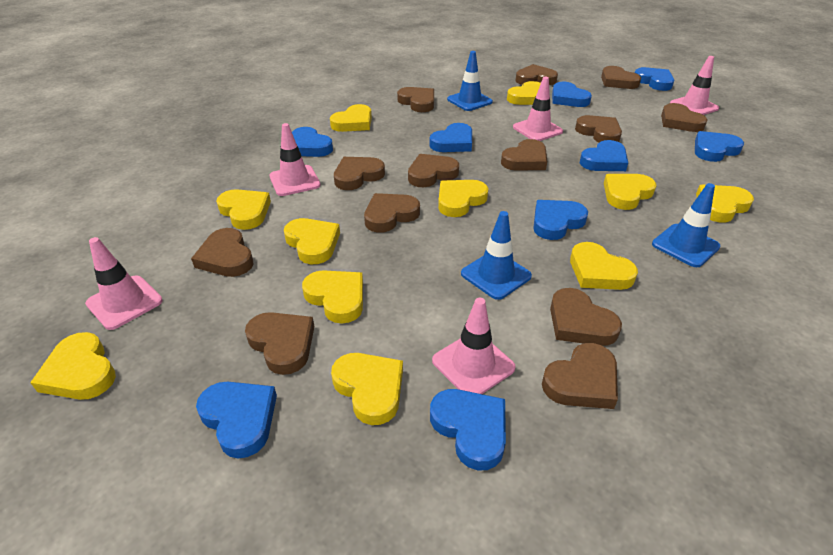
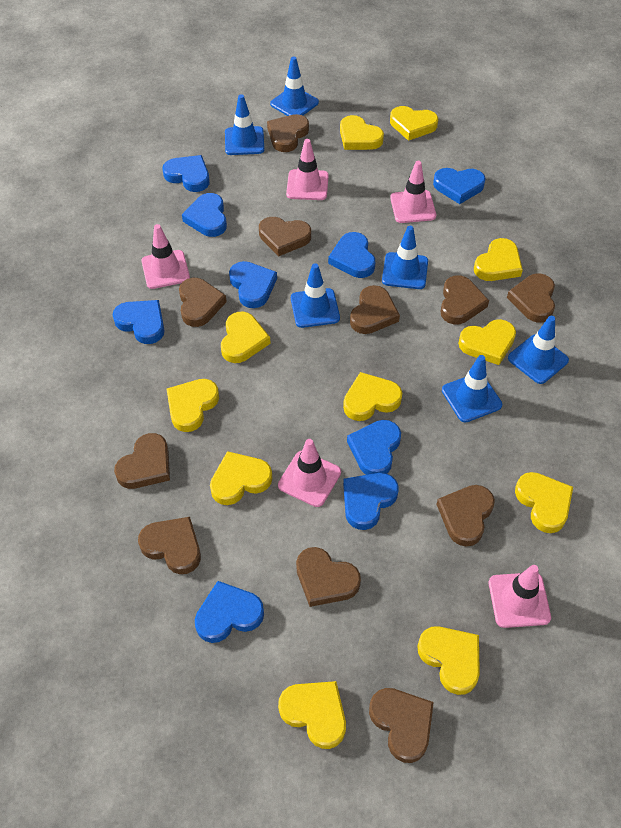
blue traffic cone: [447,51,493,111] [461,211,532,300] [652,183,720,267] = 3 -> [225,94,264,155] [270,56,319,116] [291,263,340,328] [382,226,428,289] [442,355,502,422] [508,316,569,384] = 6
brown heart: [191,228,254,277] [245,312,314,375] [334,157,385,190] [364,193,420,233] [397,87,434,112] [408,154,459,187] [501,139,547,171] [516,64,558,85] [542,343,618,409] [550,288,622,346] [575,115,622,143] [601,66,641,89] [661,103,707,132] = 13 -> [114,433,170,489] [138,517,201,574] [179,278,227,327] [259,217,311,256] [267,114,309,152] [296,547,361,607] [350,285,400,334] [369,688,434,763] [436,485,495,546] [440,275,489,324] [507,273,555,323] = 11

